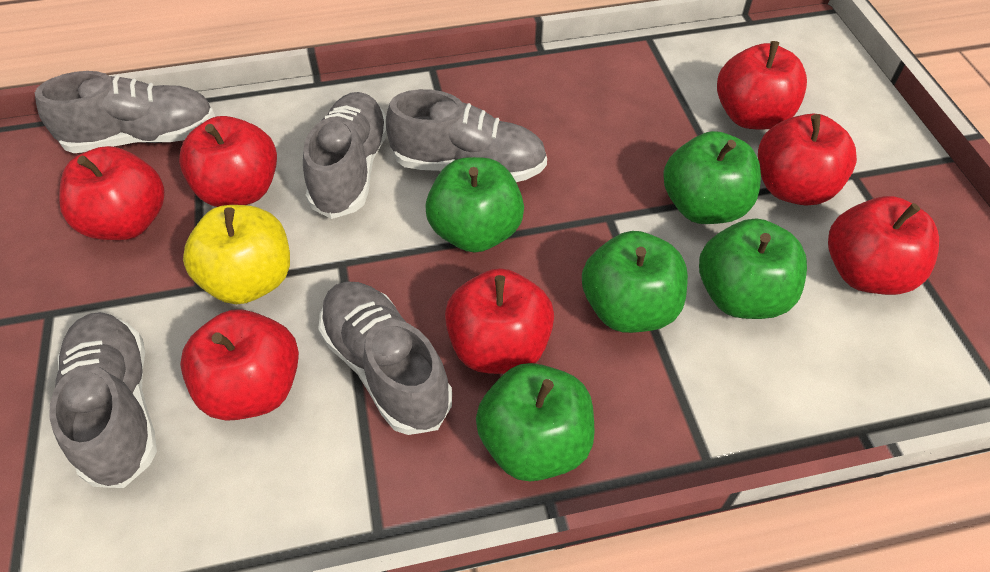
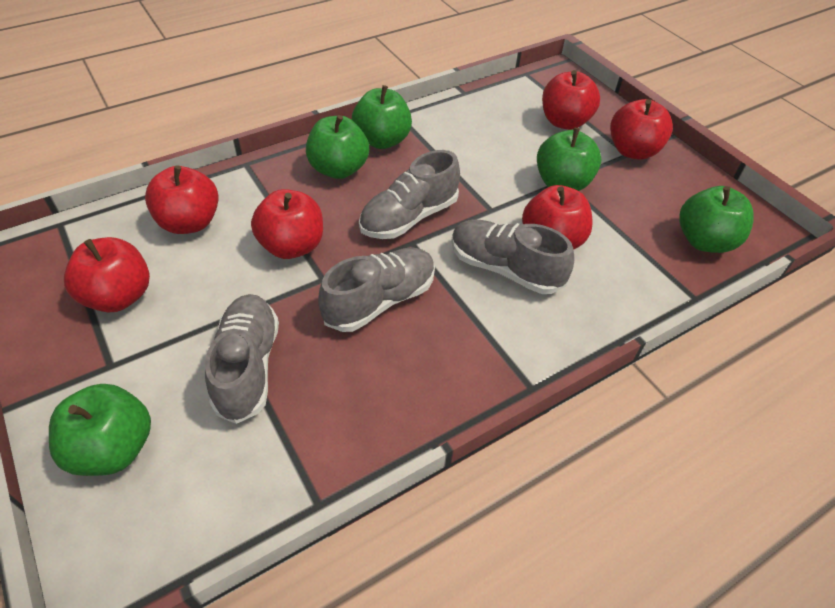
grey shoe: [35,71,215,153] [50,312,157,488] [303,92,387,219] [318,282,452,435] [386,89,547,182] = 5 -> [205,294,279,424] [318,247,435,332] [359,150,460,239] [451,220,575,294] = 4
red apple: [59,146,165,240] [179,116,277,207] [180,309,299,421] [445,268,554,374] [717,41,807,130] [758,114,857,206] [828,196,939,295] = 7 -> [64,237,150,312] [145,166,219,234] [251,189,323,259] [522,185,593,250] [542,70,600,130] [610,99,673,160] = 6
yellow apple: [183,205,290,304] = 1 -> none = 0

